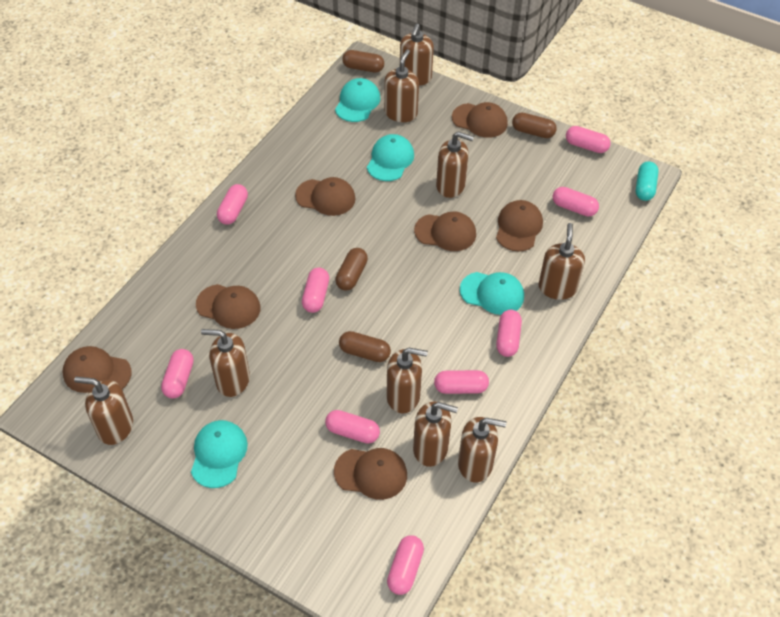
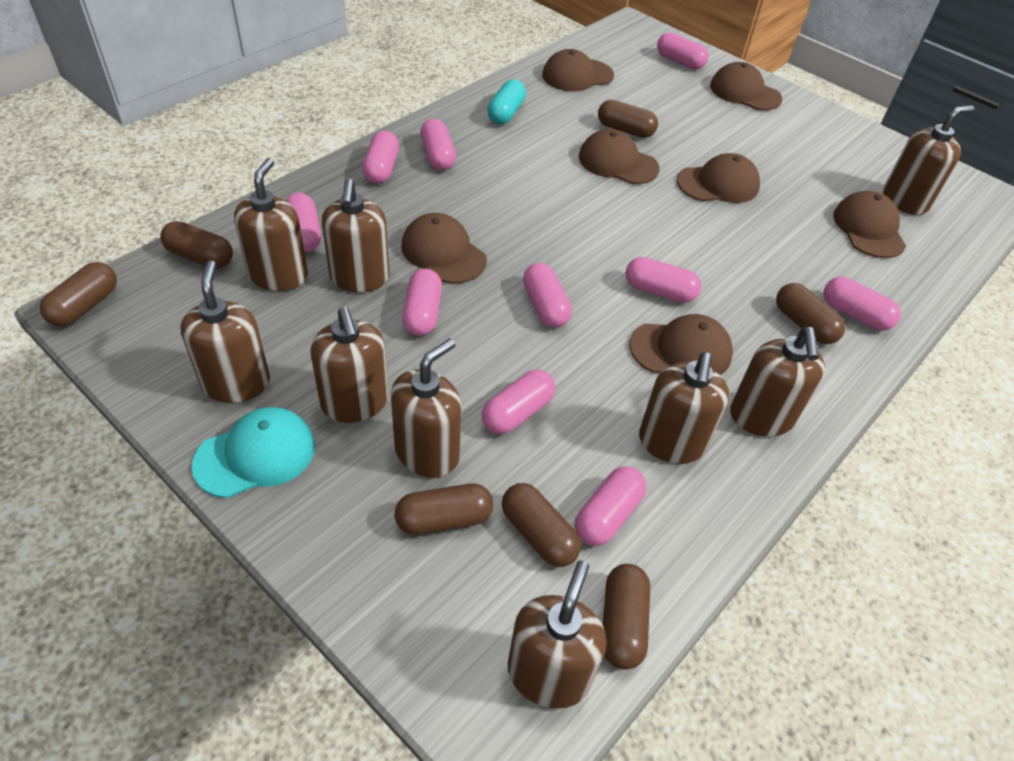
brown capsule: [335,248,368,291] [339,331,391,362] [342,50,384,73] [512,112,557,138] = 4 -> [40,262,117,326] [160,221,233,269] [395,483,493,535] [502,483,581,567] [598,100,658,138] [603,564,650,670] [776,283,845,344] = 7
pink capsule: [161,349,194,399] [217,184,248,225] [302,268,329,313] [325,410,380,444] [387,535,424,595] [434,370,489,394] [496,310,522,357] [553,187,599,216] [566,126,611,153] = 9 -> [285,193,321,252] [362,131,399,183] [402,269,442,336] [420,119,456,170] [482,370,555,434] [523,263,572,327] [575,466,646,546] [625,257,701,303] [657,32,709,70] [823,277,901,331] = 10
turquoise cap: [191,420,248,488] [335,78,381,122] [367,134,414,181] [460,272,524,315] = 4 -> [192,407,315,498] = 1

